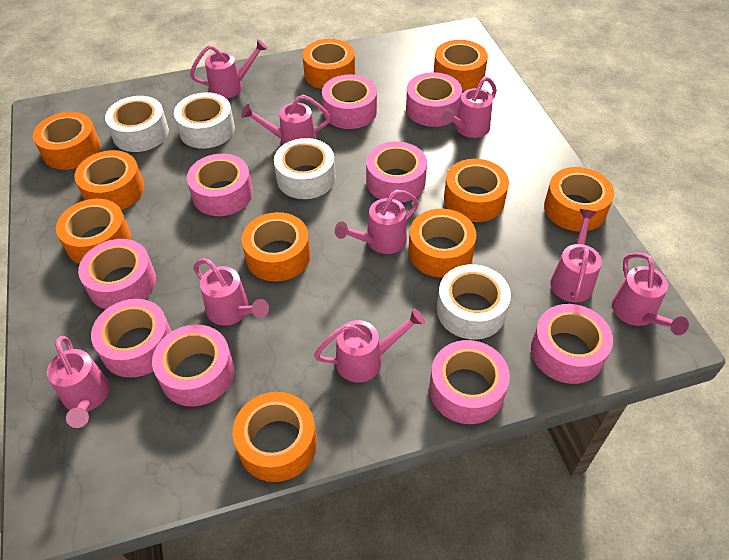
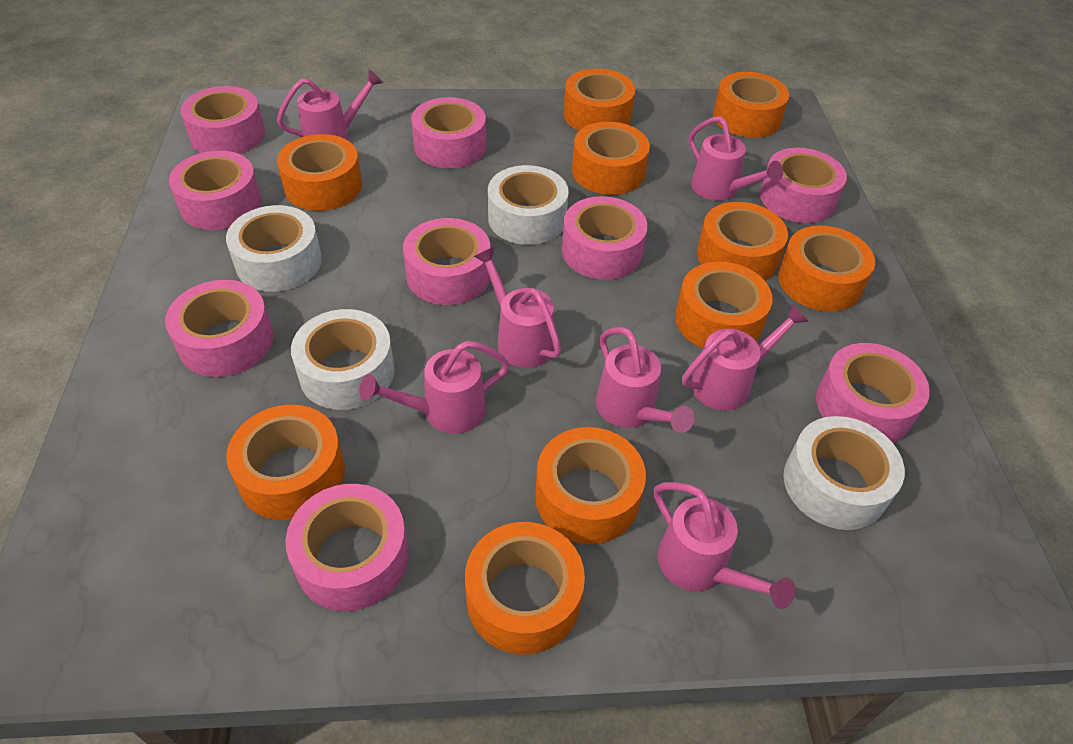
pink watering can: [47,336,109,428] [190,39,268,99] [193,258,269,326] [241,95,330,145] [314,308,425,383] [335,190,418,254] [441,77,497,138] [551,209,602,303] [612,252,689,335] = 9 -> [277,70,383,141] [359,341,509,434] [474,247,561,368] [596,327,694,433] [654,482,795,609] [682,304,809,411] [689,116,783,201] = 7

